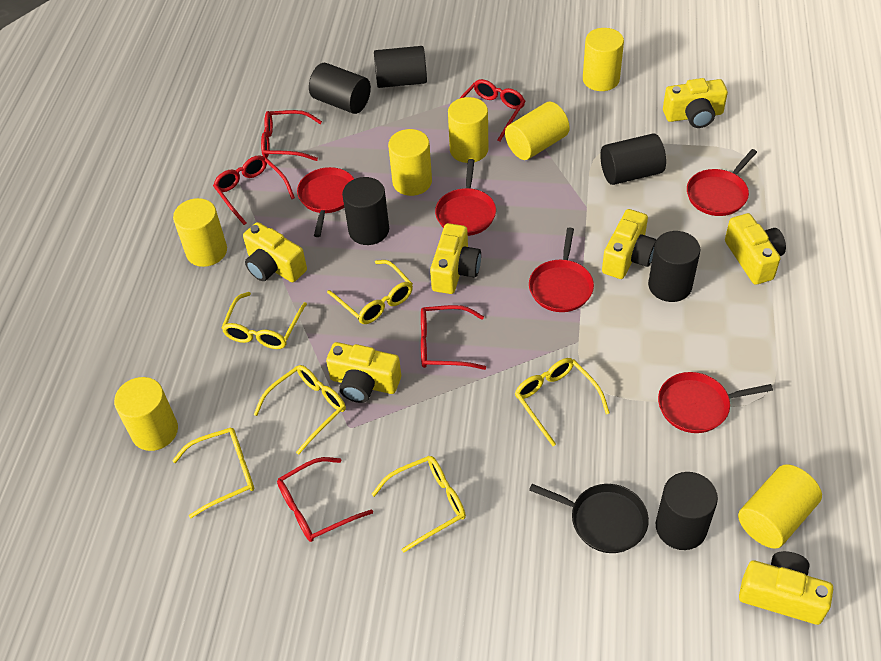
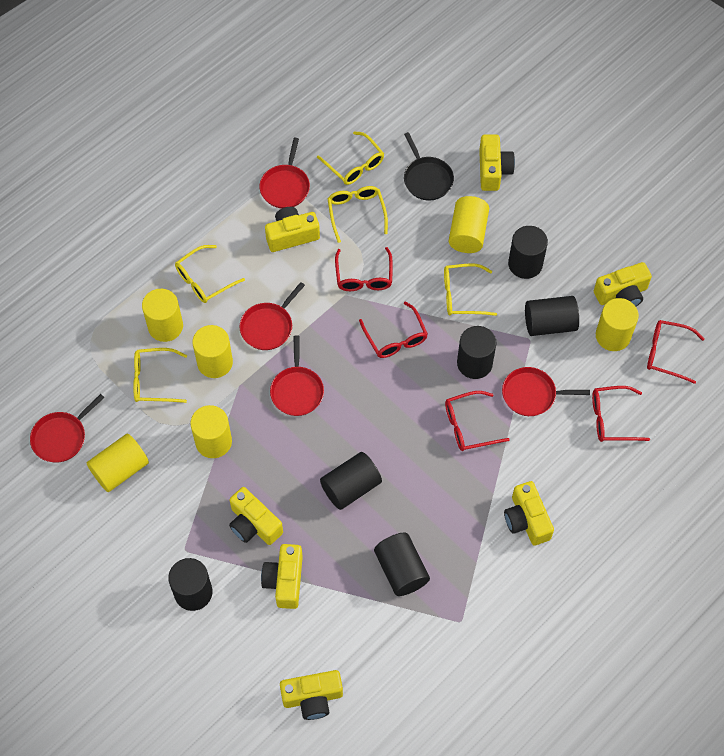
yellow cylinder: [114,377,178,451] [173,198,227,267] [388,129,432,196] [448,97,488,163] [505,102,570,160] [583,28,624,91] [738,464,822,549] = 7 -> [87,434,149,492] [142,289,183,342] [190,405,232,458] [192,325,233,378] [449,196,489,253] [596,298,639,351] = 6
yellow glasses: [172,427,254,518] [221,292,307,349] [254,365,346,454] [327,260,413,324] [372,456,466,553] [515,358,610,446] = 6 -> [133,348,187,403] [175,245,245,303] [317,131,384,185] [327,186,388,243] [444,264,497,316] = 5

